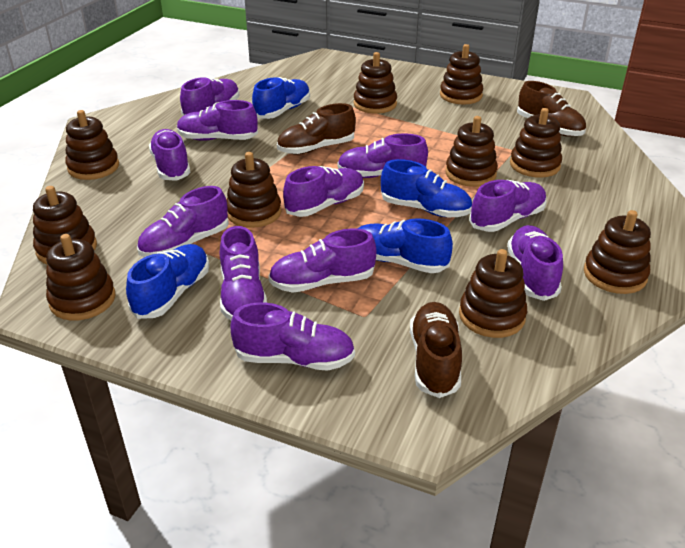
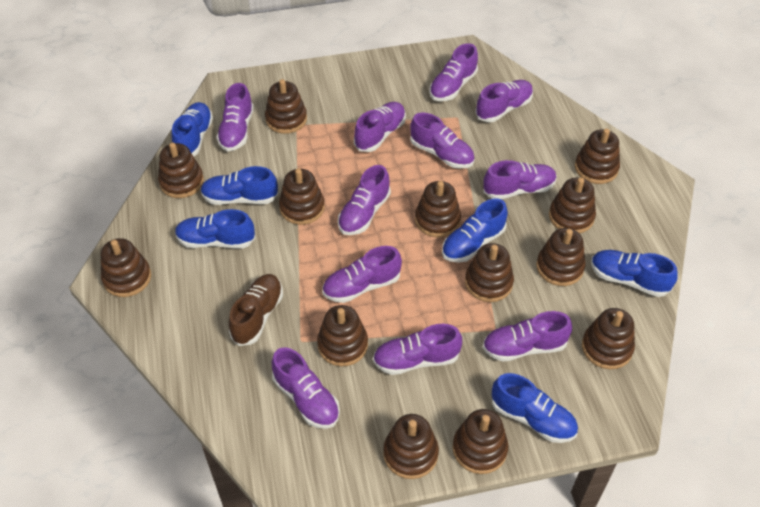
blue shoe: [126,244,209,319] [252,77,310,119] [358,218,453,273] [381,159,472,217] = 4 -> [172,102,213,156] [175,209,255,248] [201,166,278,205] [442,198,508,263] [492,373,578,443] [591,250,678,297] = 6
brown shoe: [277,103,356,154] [410,302,462,398] [517,81,586,137] = 3 -> [229,274,283,346] = 1
brown stacking toy: [33,186,97,264] [46,234,115,321] [65,110,119,180] [227,152,282,228] [354,52,397,114] [440,44,483,104] [445,116,498,187] [459,249,527,338] [510,108,562,178] [584,210,651,294] = 10 -> [101,238,151,297] [158,142,204,198] [265,79,307,134] [279,168,325,225] [317,305,368,366] [383,414,439,479] [415,181,461,238] [453,409,509,474] [465,243,514,302] [536,228,585,286] [549,177,596,233] [575,129,620,184] [582,308,635,369] = 13

